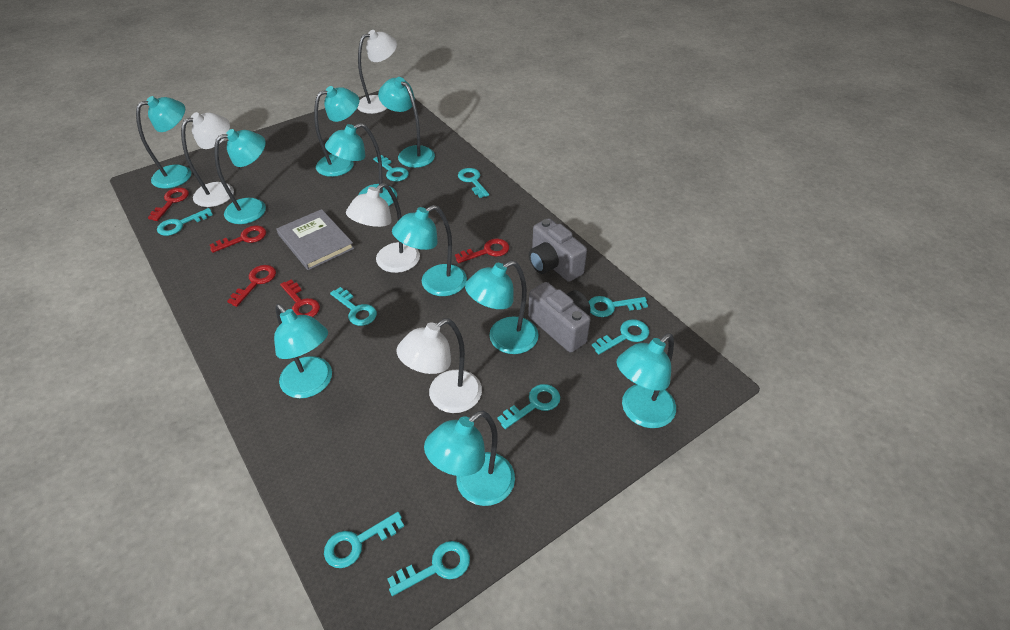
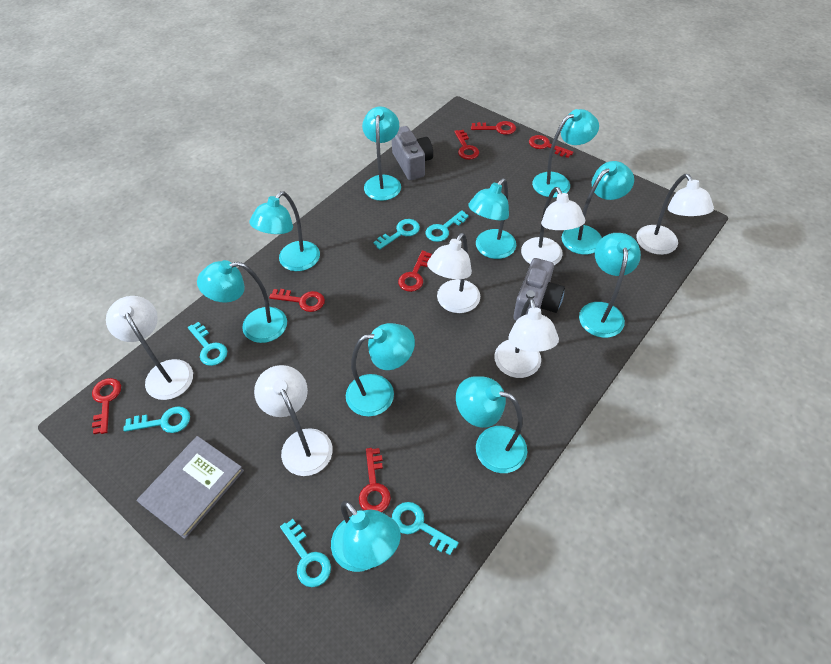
red key: [148,188,189,221] [210,225,266,253] [227,265,276,307] [280,279,320,317] [455,238,509,263] = 5 -> [92,378,121,434] [269,289,325,312] [359,448,391,512] [398,250,432,292] [454,130,479,160] [471,121,516,135] [529,135,573,158] = 7
turquoise key: [157,208,213,236] [324,512,404,568] [330,287,377,326] [373,155,409,182] [388,541,470,596] [458,168,489,198] [497,384,560,429] [588,296,648,317] [592,319,649,354] = 9 -> [123,406,190,433] [188,322,227,366] [280,519,331,587] [374,219,420,250] [392,502,459,555] [425,210,469,242] = 6
white lamp: [181,112,234,207] [346,183,420,273] [357,30,397,114] [396,319,482,413] = 4 -> [106,296,193,400] [254,365,333,476] [427,233,480,313] [494,298,559,378] [521,187,585,265] [636,174,714,255] = 6

